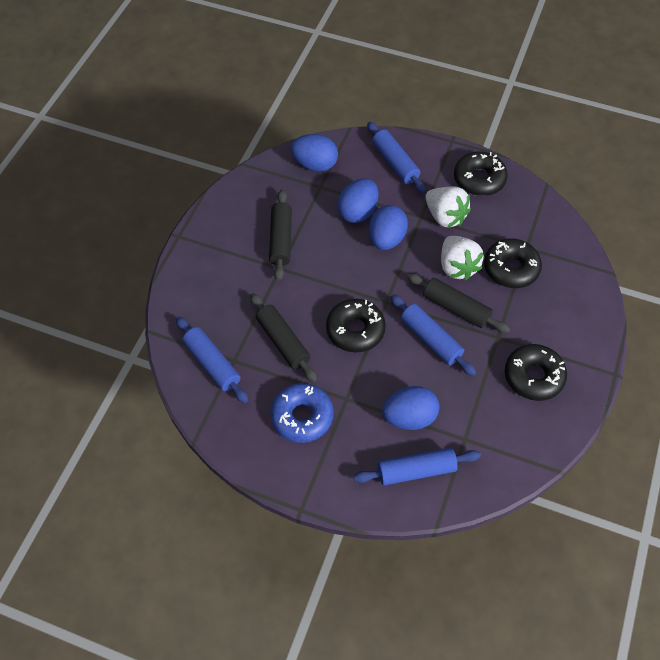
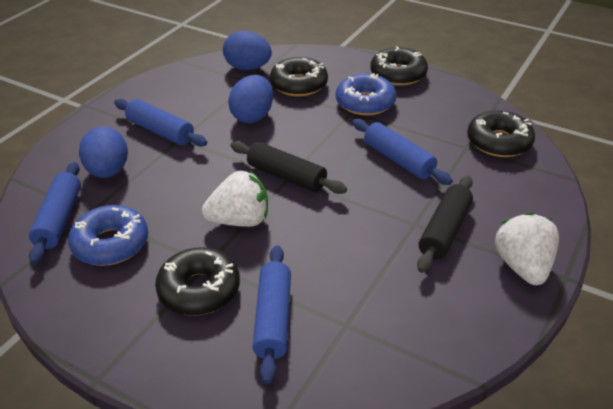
black rolling pin: [250,293,317,383] [269,189,292,281] [407,273,510,333] = 3 -> [230,141,347,194] [417,176,473,273] = 2
blue donut: [270,383,334,443] = 1 -> [68,205,148,266] [336,73,397,115] = 2
blue egg: [291,134,338,172] [337,178,378,223] [369,205,408,250] [382,386,439,430] = 4 -> [79,127,128,178] [223,31,272,70] [228,75,273,123] = 3

